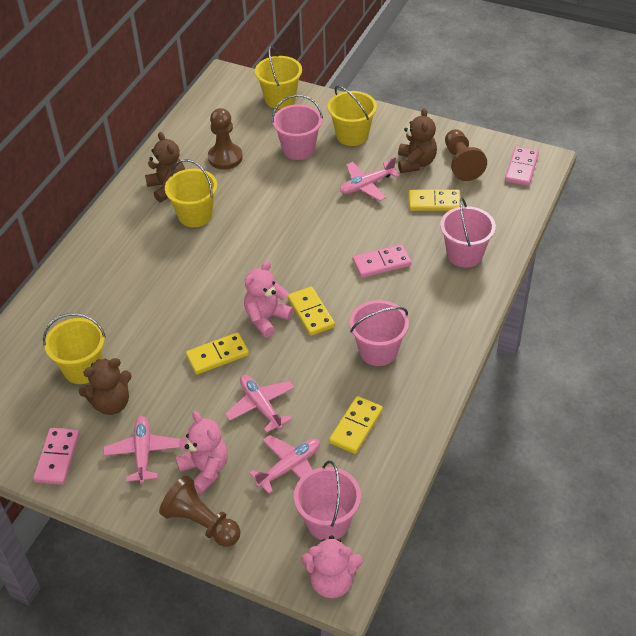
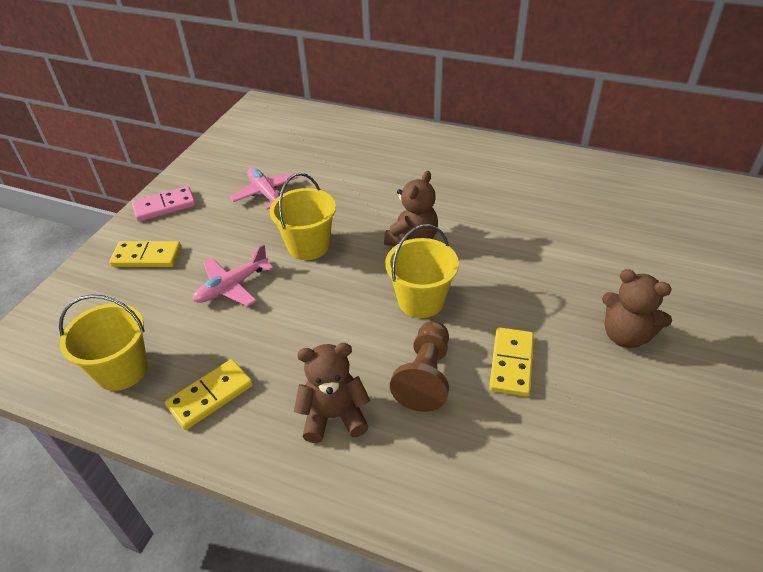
brown pawn: [159,475,240,547] [208,108,243,170] [445,129,487,181] = 3 -> [390,321,449,412] = 1
pink bucket: [272,95,323,160] [294,461,361,540] [349,300,409,366] [440,197,496,268] = 4 -> none = 0
pink domino: [33,428,80,485] [353,244,412,278] [505,146,539,186] = 3 -> [132,186,196,222] = 1
pink plane: [103,416,181,484] [225,375,294,433] [249,435,320,494] [340,157,400,201] = 4 -> [193,244,274,306] [230,168,298,210] = 2
pink teddy bear: [175,411,228,494] [244,261,294,337] [301,535,363,599] = 3 -> none = 0
yellow bucket: [43,313,106,384] [165,159,217,227] [255,46,302,109] [328,85,377,146] = 4 -> [59,295,148,391] [270,173,336,260] [385,224,459,318] = 3
yellow domino: [186,332,249,375] [288,286,335,336] [329,396,383,454] [409,190,461,211] = 4 -> [109,241,181,267] [165,359,253,430] [489,327,534,397] = 3

